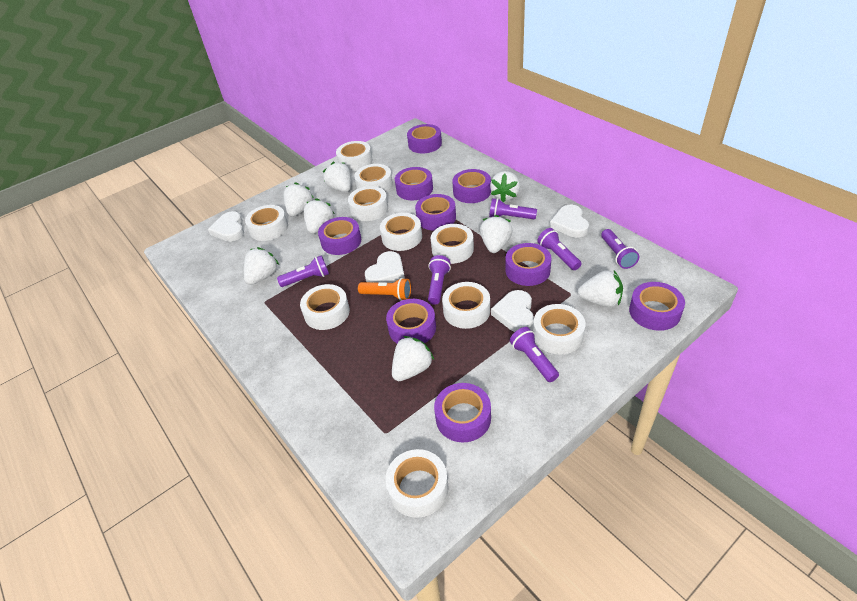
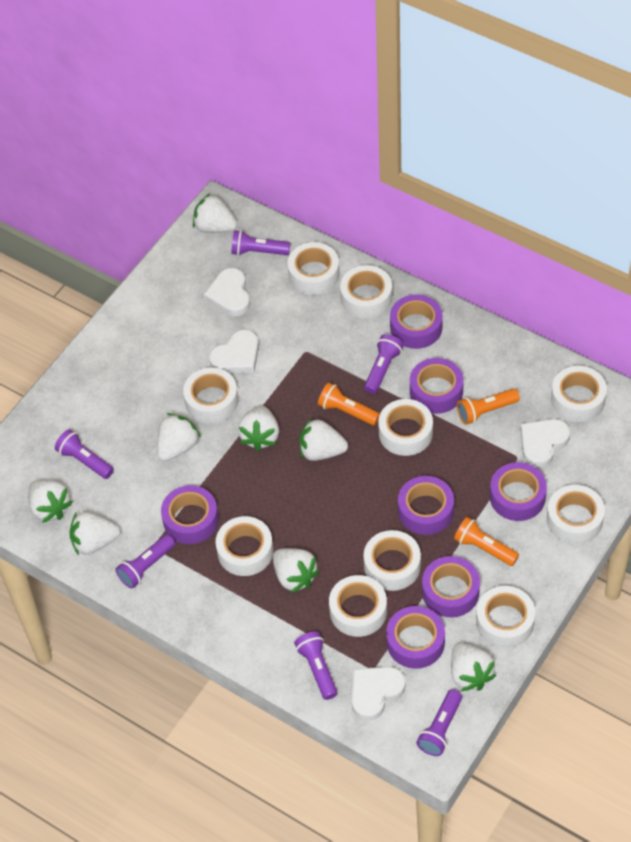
orange flashlight: [358,278,411,301] = 1 -> [318,383,380,426] [454,517,519,566] [457,388,520,425] = 3
purple tape: [318,217,361,255] [386,299,436,343] [395,167,433,200] [407,124,442,153] [415,194,456,231] [434,383,491,443] [452,169,491,203] [505,243,551,286] [629,282,685,331] = 9 -> [161,485,219,544] [386,606,445,669] [390,295,443,349] [398,476,454,535] [410,358,464,414] [422,556,480,617] [490,462,547,521] = 7

